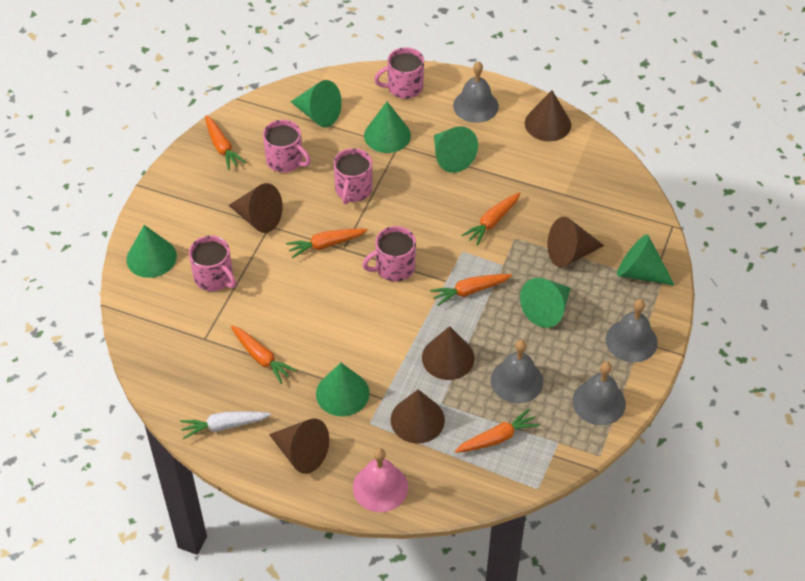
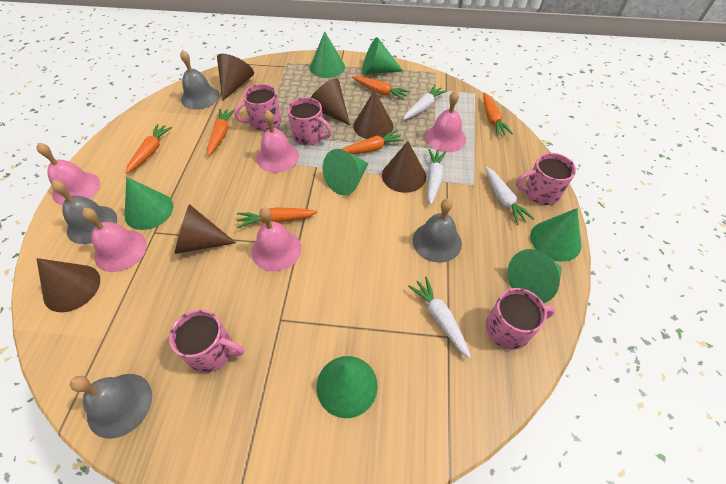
pink bell: [353,448,408,512] = 1 -> [37,143,100,206] [82,208,147,272] [251,207,301,271] [257,110,299,173] [425,91,466,152] = 5
white carrot: [180,411,271,439] = 1 -> [403,85,447,120] [408,277,471,358] [428,149,446,205] [485,167,534,225] = 4

